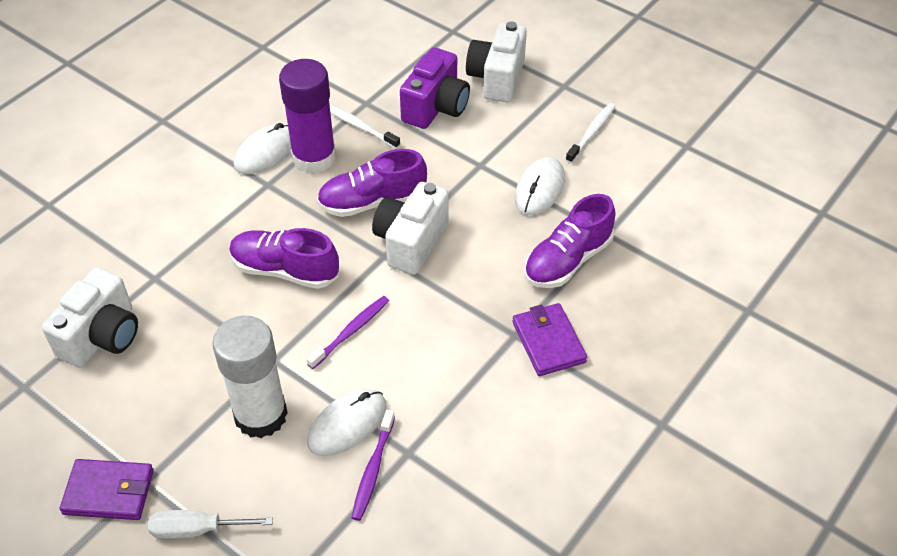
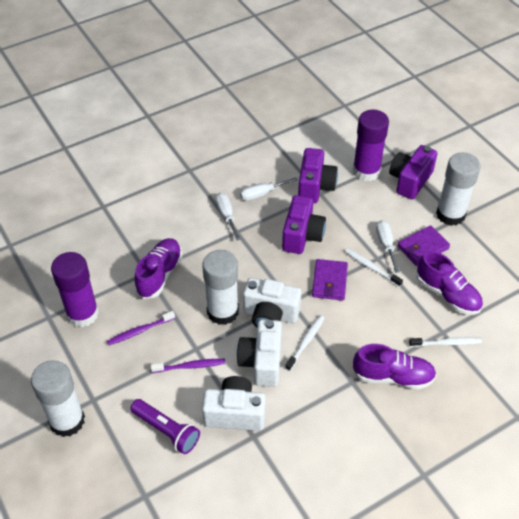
purple camera: [400,47,470,129] = 1 -> [282,195,326,254] [298,148,338,203] [389,145,438,199] = 3
purple flashlight: none = 0 -> [130,399,200,454] = 1
purple glue stick: [279,59,336,174] = 1 -> [51,252,99,327] [353,109,389,181] = 2
white glue stick: [212,316,288,438] = 1 -> [31,360,85,437] [202,250,239,325] [436,152,481,226] = 3
white mouse: [234,123,291,174] [307,389,387,456] [515,157,565,215] = 3 -> none = 0
white screwdriver: [148,510,273,539] = 1 -> [215,193,241,240] [240,177,298,201] [376,220,399,273] = 3
white toothbrush: [330,105,400,149] [566,103,616,163] = 2 -> [285,315,324,371] [345,248,403,287] [409,337,482,347] = 3

